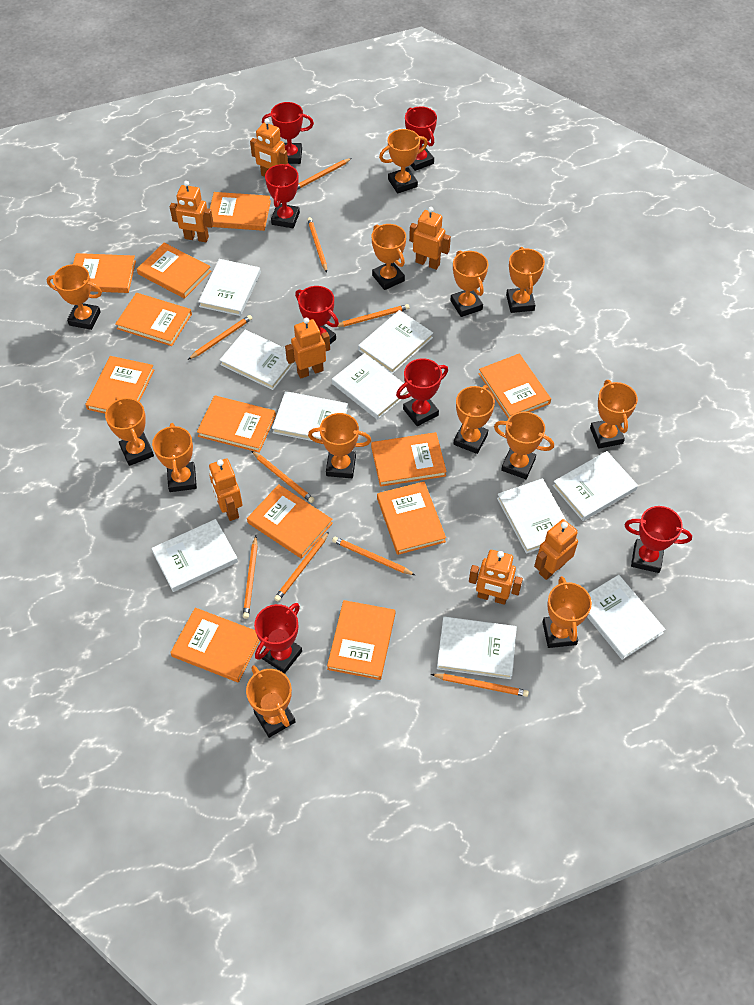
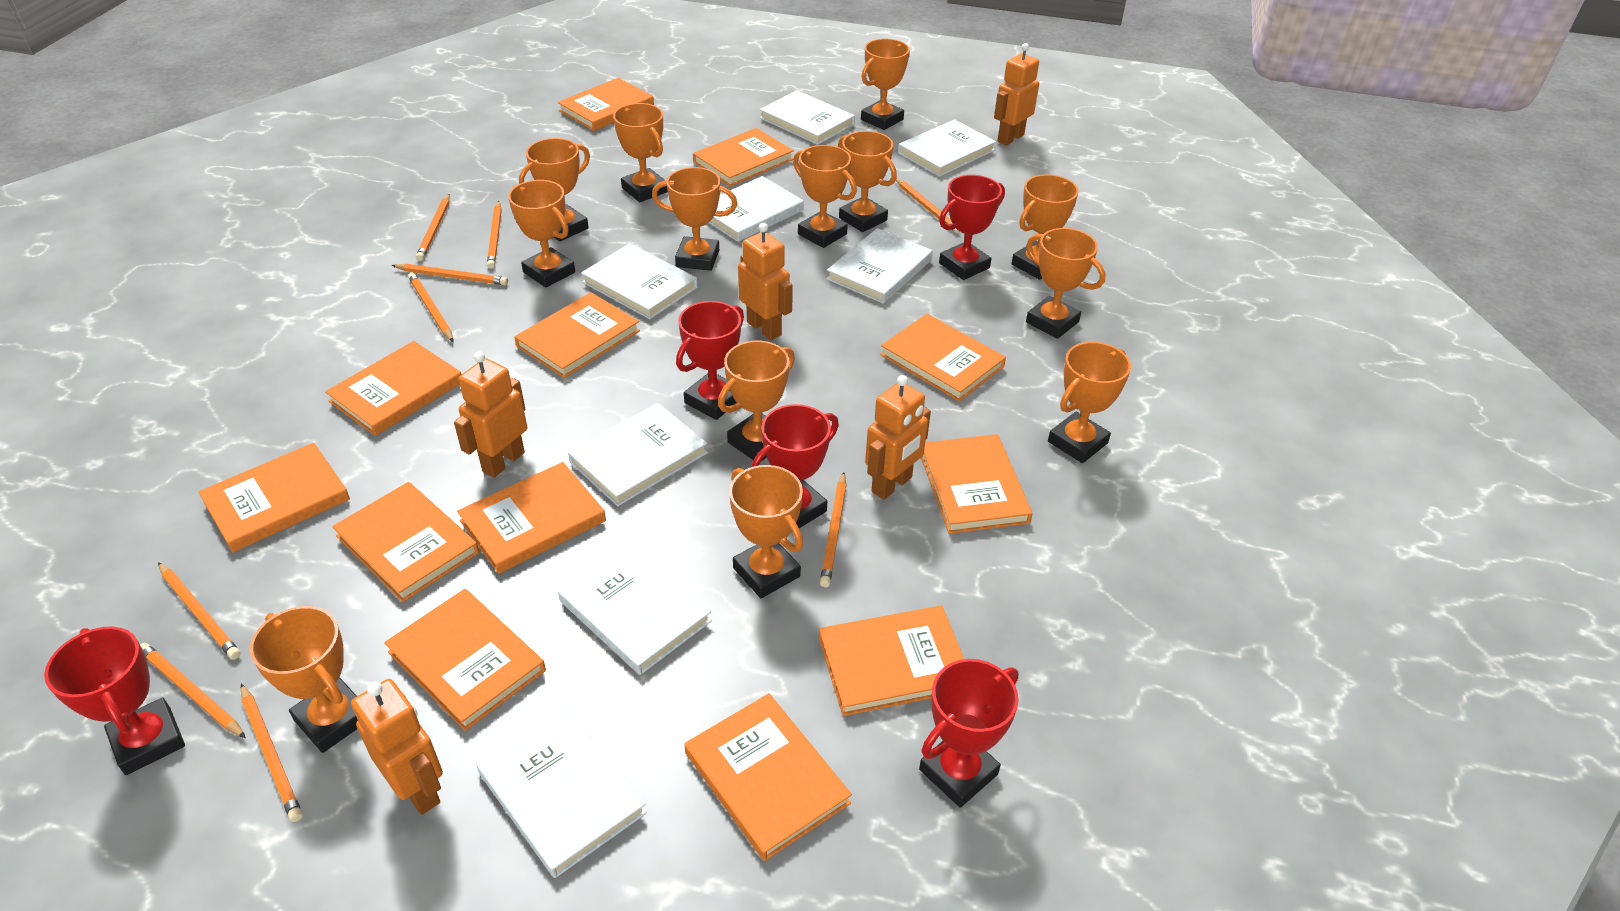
orange robot: [170,181,214,242] [209,459,242,521] [250,118,288,177] [285,318,330,378] [409,207,451,270] [469,550,523,605] [534,519,578,580] = 7 -> [351,679,443,815] [454,352,527,478] [738,223,793,340] [865,375,931,500] [994,43,1039,146] = 5
red trophy: [254,603,302,674] [262,102,314,164] [265,164,300,228] [295,286,339,344] [396,358,448,426] [405,106,437,171] [624,506,692,573] = 7 -> [44,626,185,775] [676,301,744,420] [752,404,839,533] [919,659,1019,808] [939,175,1005,280] = 5
white book: [151,519,238,592] [198,259,261,316] [220,330,295,390] [272,391,348,441] [332,353,408,420] [358,310,433,374] [437,617,517,679] [497,479,566,554] [552,451,638,521] [587,575,666,660] = 10 -> [476,707,647,878] [558,543,712,675] [568,403,708,506] [581,243,698,319] [709,176,804,242] [760,90,855,145] [827,228,933,303] [898,119,996,177] = 8

